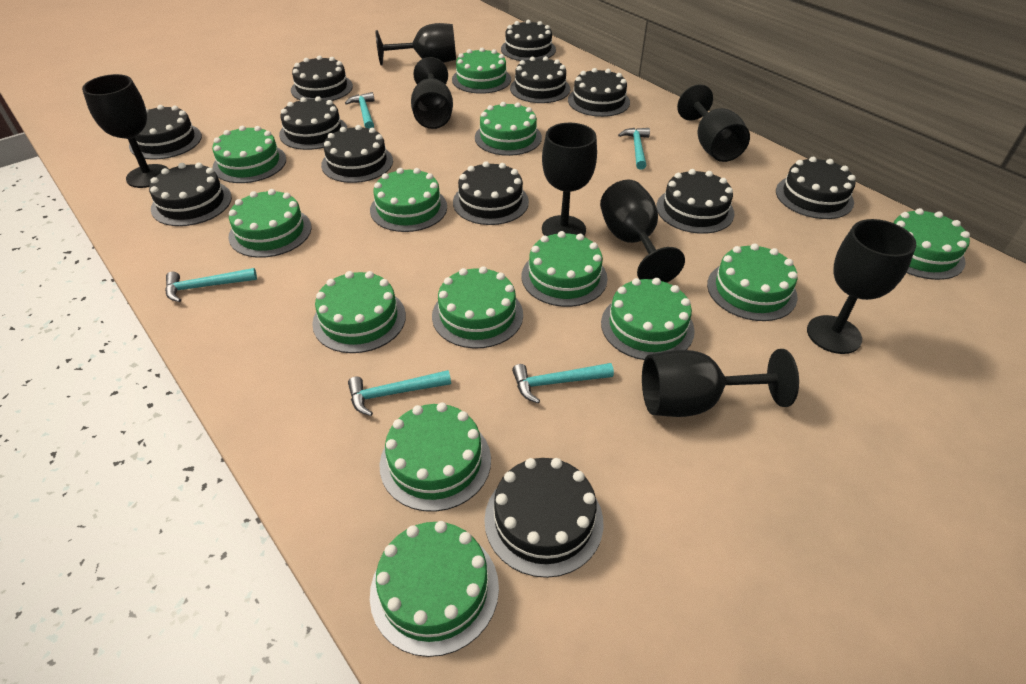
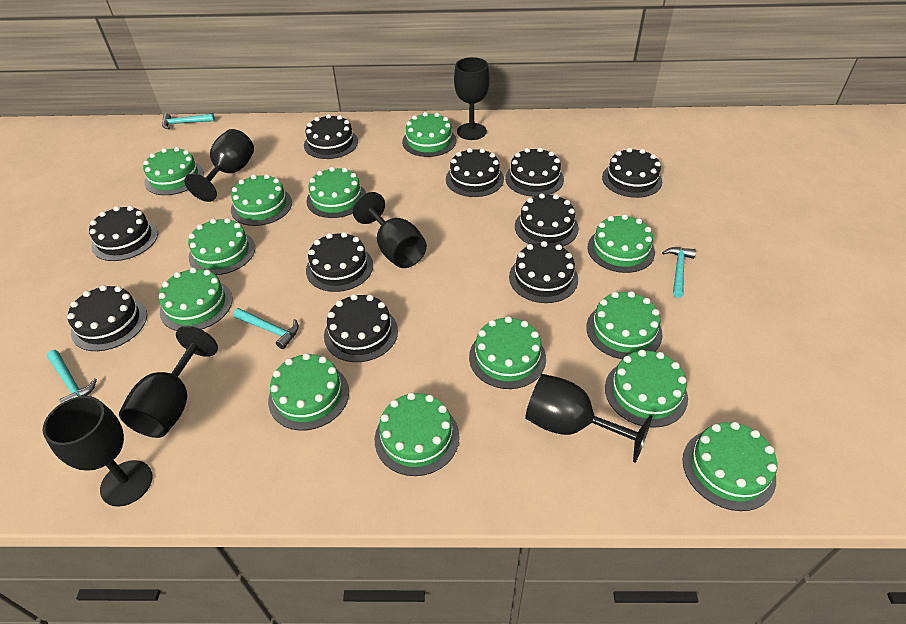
black cake: [129,105,202,160] [149,163,232,226] [279,96,347,150] [291,55,353,101] [321,125,393,183] [453,161,529,225] [484,458,603,578] [501,20,556,61] [510,56,570,103] [568,68,630,117] [656,169,734,234] [776,157,856,219] = 12 -> [67,285,147,351] [89,206,158,261] [304,114,358,159] [306,232,373,292] [324,294,398,362] [446,148,504,197] [505,147,564,197] [509,241,578,303] [515,193,579,247] [602,148,662,198] = 10
black goblet: [82,74,168,188] [376,23,456,66] [411,57,453,129] [542,123,597,236] [600,180,685,283] [642,349,799,417] [677,84,750,162] [807,219,917,354] = 8 -> [43,396,153,507] [119,326,218,438] [184,129,254,202] [353,192,427,268] [454,57,490,140] [525,374,652,463] = 6
turquoise hammer: [165,268,257,302] [345,92,375,129] [348,370,451,416] [512,363,614,403] [618,128,650,170] = 5 -> [47,350,97,403] [162,113,215,129] [233,308,299,349] [662,247,696,298] = 4

